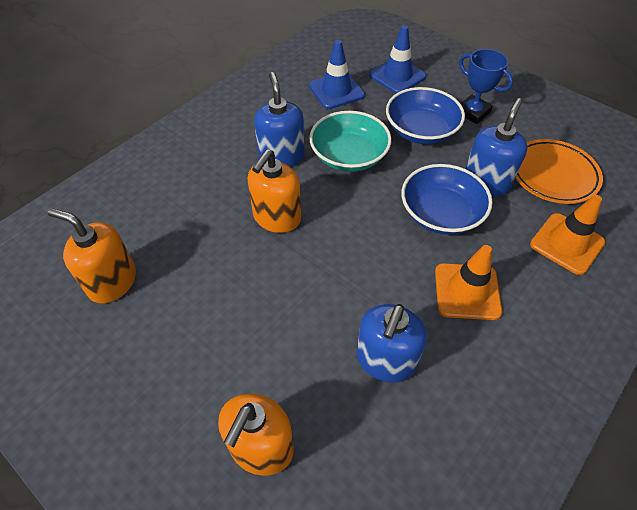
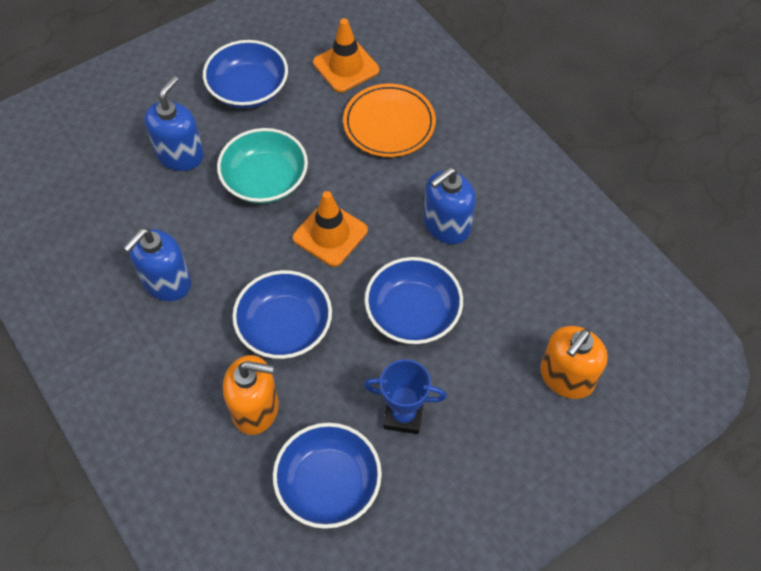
blue bowl: [386,87,465,144] [401,164,493,235] = 2 -> [203,40,288,108] [232,270,332,359] [273,423,382,529] [365,257,463,344] = 4
blue traffic cone: [309,40,365,109] [369,25,426,93] = 2 -> none = 0
orange soap dispenser: [48,208,136,303] [218,394,294,476] [247,149,301,233] = 3 -> [223,355,279,435] [540,326,608,399] = 2

